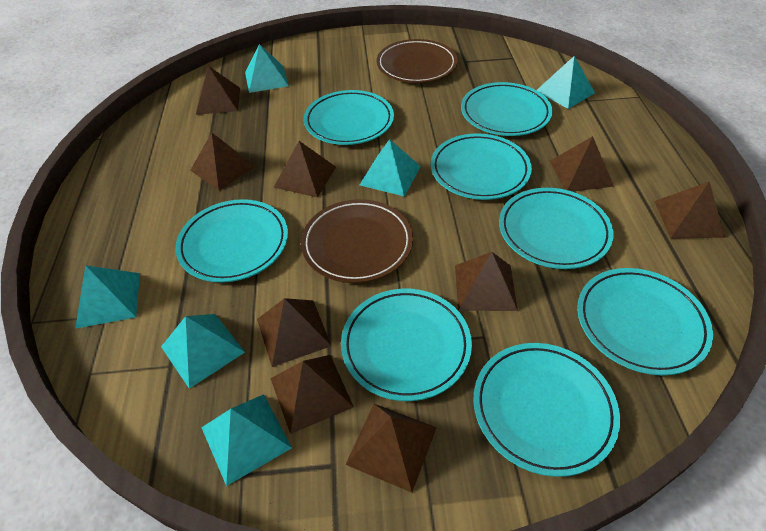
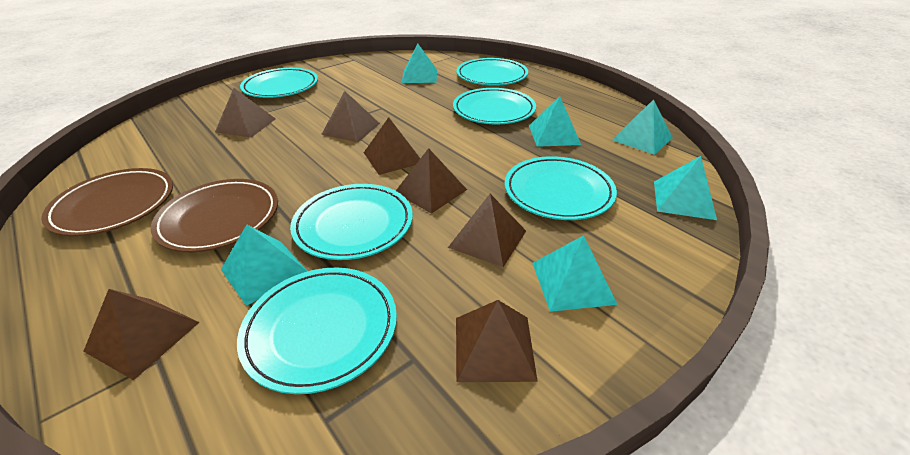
brown pyramid: [190,132,256,191] [196,66,240,115] [257,298,331,367] [270,355,354,434] [274,141,336,198] [345,404,437,493] [455,252,518,311] [550,136,614,192] [654,182,725,238] = 9 -> [83,289,200,380] [215,88,276,138] [321,91,380,142] [364,117,420,175] [396,148,467,214] [448,194,526,267] [456,300,538,382] = 7
turquoise plate: [176,199,288,282] [304,90,394,145] [341,289,472,401] [431,133,532,200] [461,82,553,136] [473,343,620,477] [499,188,614,269] [577,268,713,375] = 8 -> [237,268,397,394] [240,68,318,98] [290,184,413,260] [453,88,536,124] [456,58,528,86] [505,156,617,220] = 6

